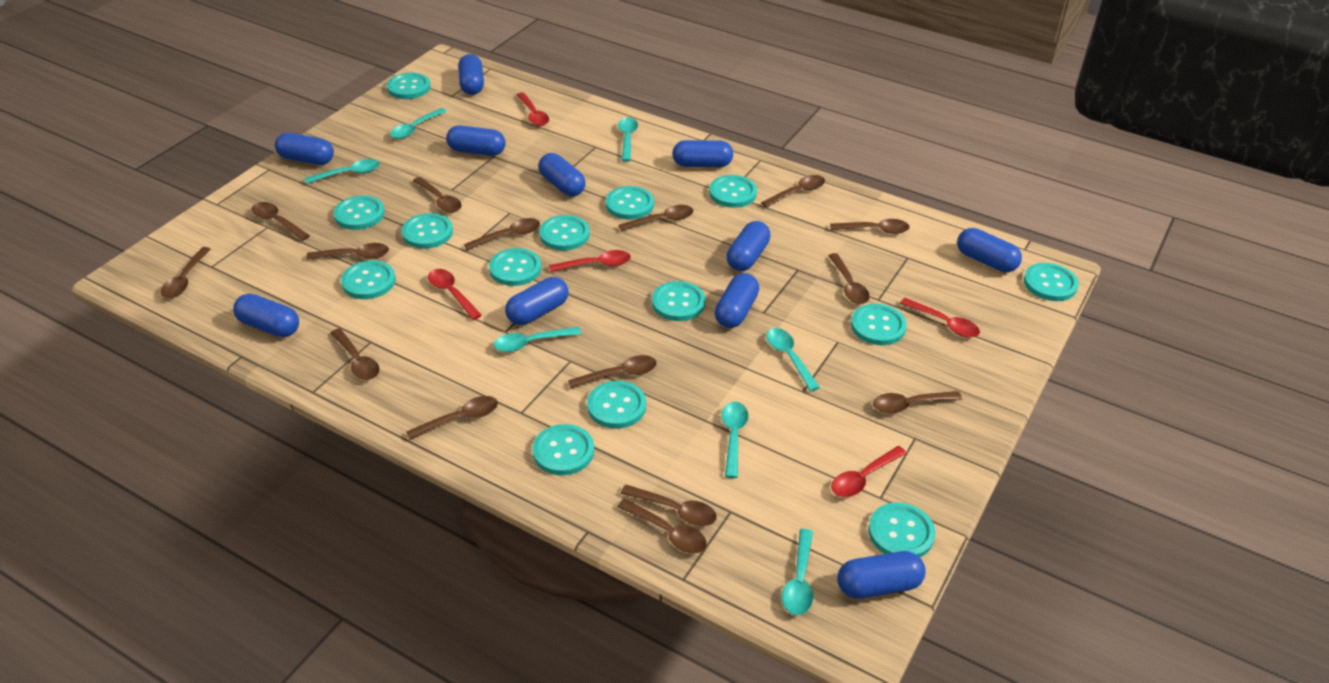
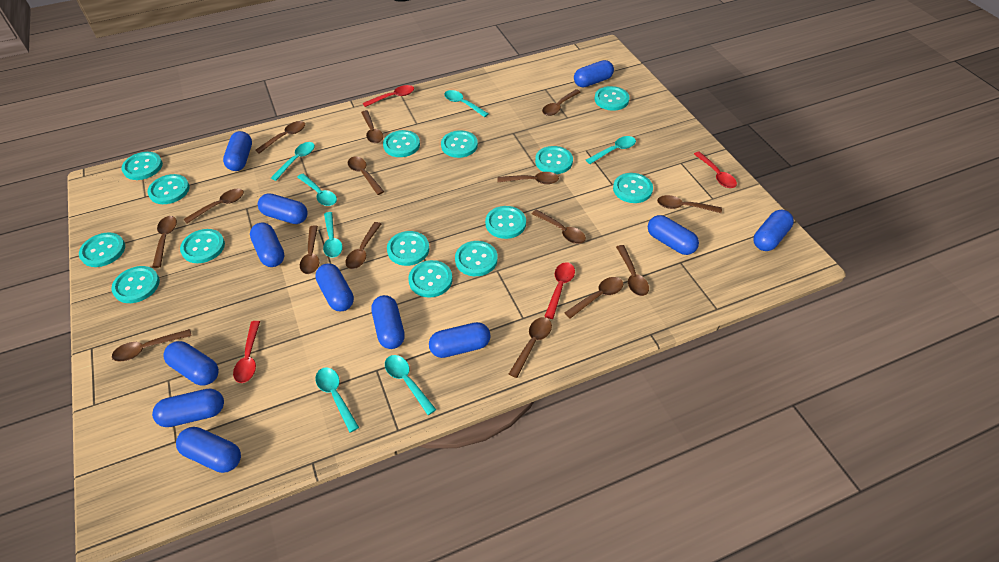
blue capsule: [233,293,299,337] [275,133,334,165] [446,125,506,156] [458,54,484,95] [505,277,569,325] [538,153,586,197] [672,140,733,167] [715,273,759,328] [726,221,771,271] [837,551,926,599] [957,228,1022,272] = 11 -> [152,389,224,427] [163,341,219,386] [176,427,241,473] [223,131,252,171] [250,223,284,267] [258,193,308,224] [315,263,354,311] [371,295,405,349] [429,322,491,358] [574,60,614,87] [648,215,699,255] [753,210,794,251] = 12
red spoon: [428,269,482,320] [517,92,549,126] [549,250,631,272] [831,446,907,497] [900,298,980,338] = 5 -> [233,321,260,383] [363,85,414,107] [544,262,575,319] [694,151,737,188] = 4

